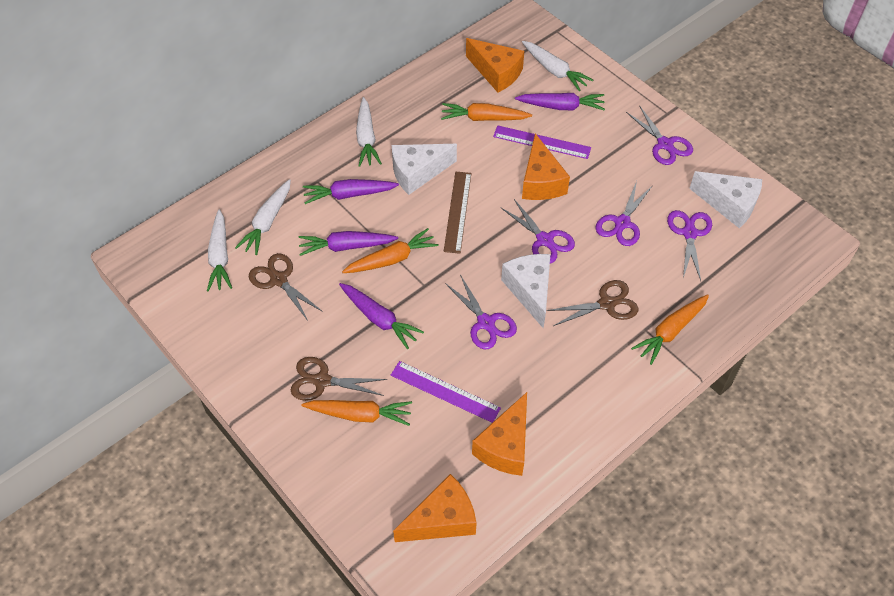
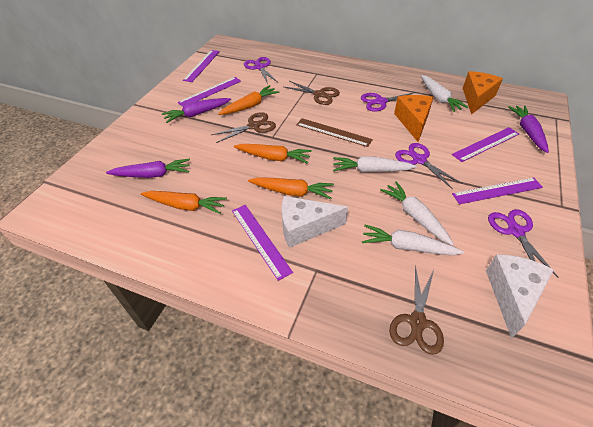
orange cheese: [393,474,476,542] [466,38,524,93] [472,392,527,476] [522,133,570,200] = 4 -> [394,95,433,142] [463,71,503,115] = 2
purple carrot: [299,231,398,256] [303,179,399,204] [339,283,424,349] [515,93,605,111] = 4 -> [106,159,190,178] [162,98,231,123] [508,106,549,153] = 3
purple ruler: [391,361,501,423] [493,125,591,159] = 2 -> [178,77,241,107] [183,50,220,82] [232,205,293,281] [452,127,519,162] [452,177,543,204] = 5
purple scissors: [445,275,517,349] [501,199,575,264] [595,181,653,246] [626,105,693,165] [667,210,712,281] = 5 -> [244,57,279,84] [361,92,416,112] [395,143,463,189] [488,209,558,277] = 4
white cheese: [392,144,457,195] [501,254,550,329] [689,171,762,228] = 3 -> [282,196,348,248] [486,254,554,339] = 2

